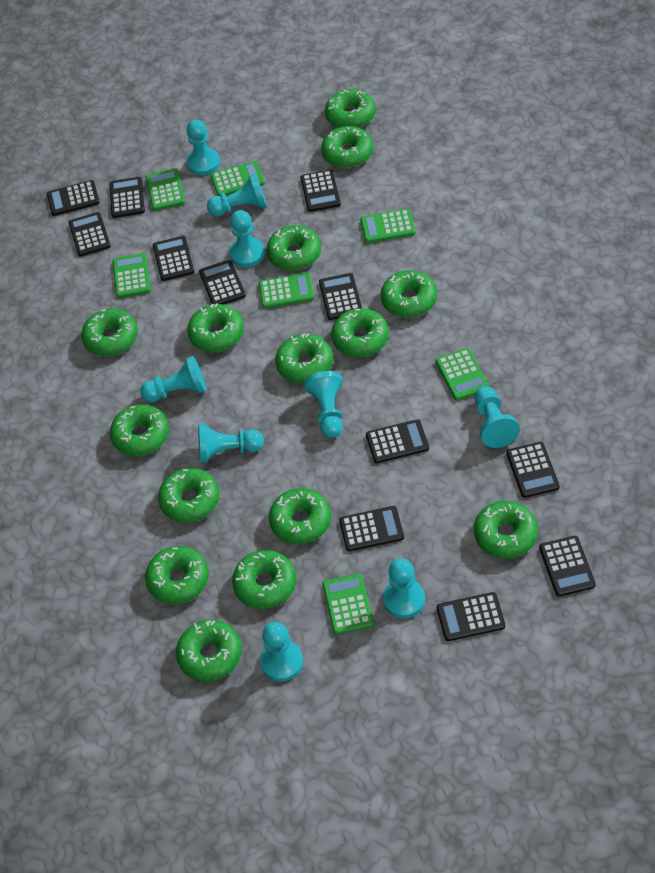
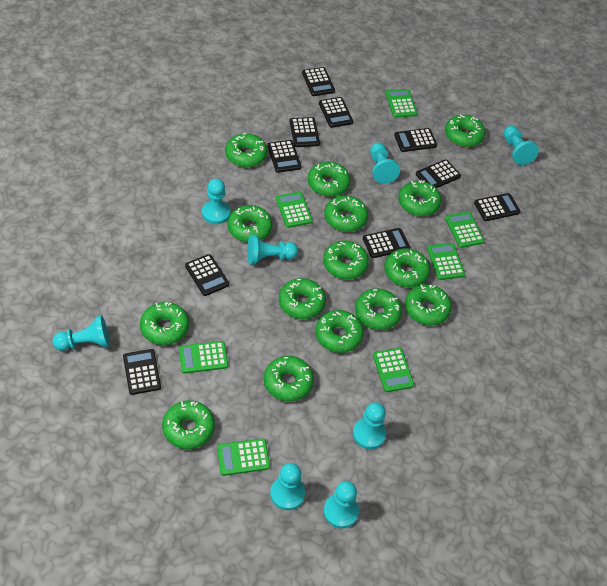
black calculator: [47,180,100,216] [68,212,111,257] [109,177,145,218] [153,236,194,281] [199,260,246,305] [300,170,341,212] [319,273,362,320] [339,506,404,552] [366,419,429,463] [437,592,505,641] [506,442,560,498] [539,536,596,597] = 12 -> [123,349,161,395] [185,254,229,296] [267,140,302,173] [290,117,320,147] [302,67,335,96] [319,97,353,128] [363,228,410,258] [394,128,437,152] [416,159,461,188] [474,193,520,221] = 10
turquoise pawn: [140,356,206,402] [186,119,220,175] [198,423,264,462] [207,174,267,216] [229,210,265,267] [260,622,303,682] [304,371,343,438] [383,558,425,618] [474,386,520,448] = 9 -> [52,315,110,351] [202,178,231,224] [247,235,298,265] [270,463,305,510] [324,481,359,528] [353,402,386,449] [370,143,400,184] [504,126,539,165] = 8

